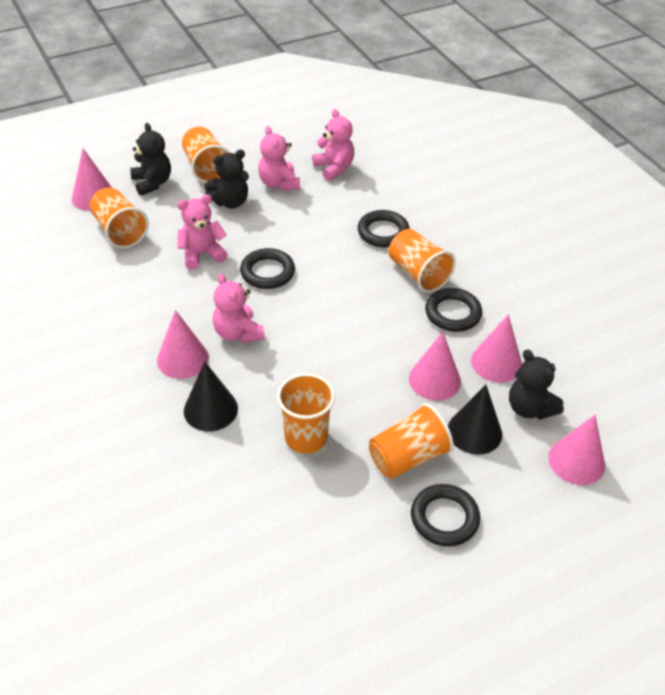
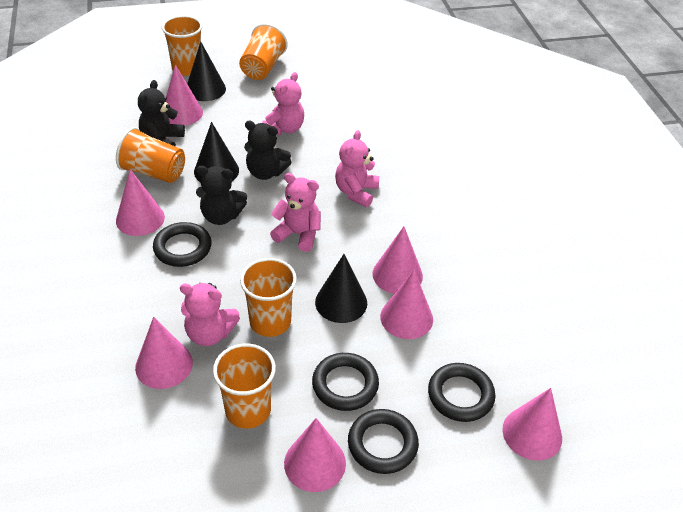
black cone: [184,361,238,431] [448,385,502,455] = 2 -> [187,42,226,101] [194,122,239,182] [315,254,367,323] = 3
pink cone: [72,148,112,211] [157,310,209,379] [409,332,461,401] [471,314,522,383] [548,415,605,485] = 5 -> [116,169,165,236] [135,317,193,389] [166,65,203,126] [284,418,346,492] [372,226,423,294] [380,270,433,339] [502,388,562,461] = 7

